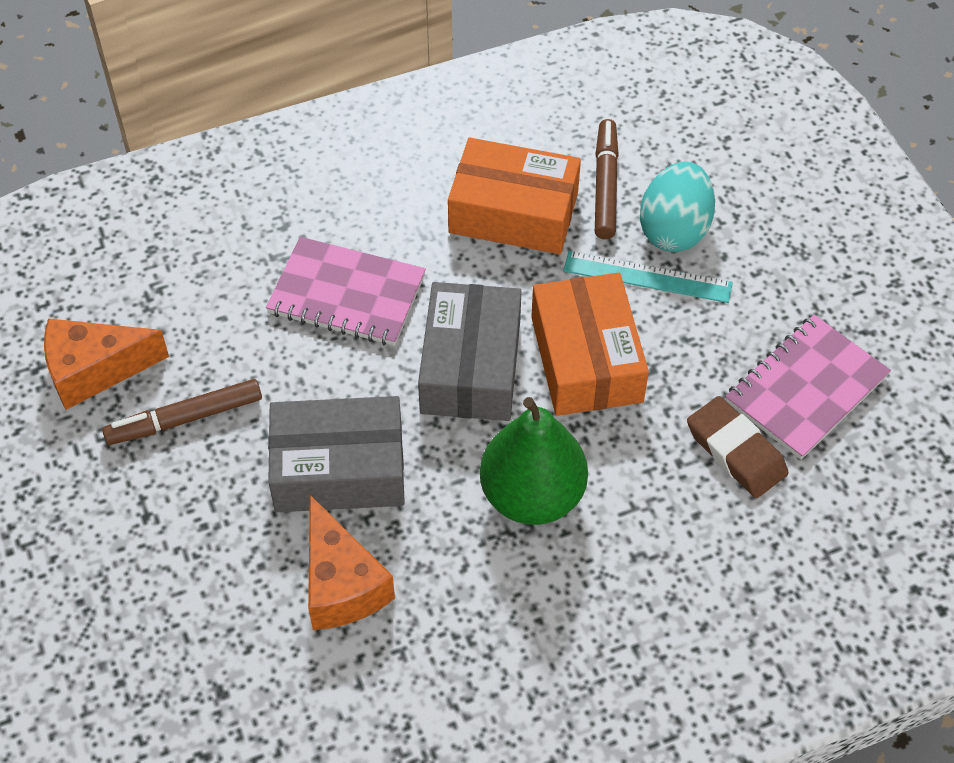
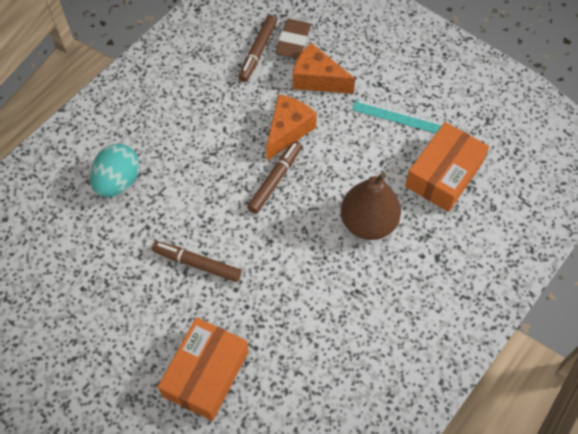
brown marker: [102,379,262,445] [595,119,619,239] = 2 -> [152,241,241,282] [238,15,277,82] [247,141,302,214] = 3
brown pear: none = 0 -> [341,172,401,240] = 1
green pear: [480,397,588,525] = 1 -> none = 0
grey box: [268,396,405,512] [418,282,521,421] = 2 -> none = 0
pink notebook: [266,237,426,346] [725,315,891,460] = 2 -> none = 0

